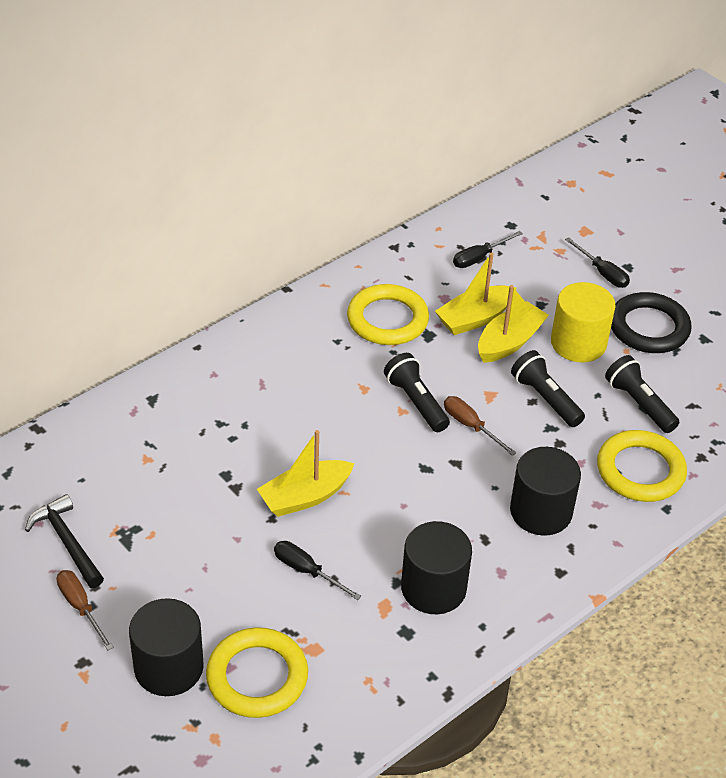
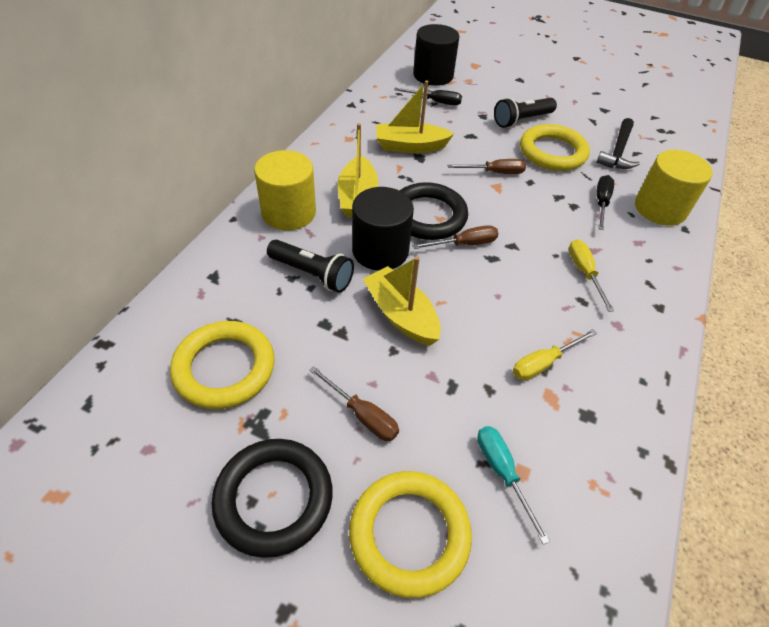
black cylinder: [129,598,204,696] [401,521,472,614] [510,447,581,536] = 3 -> [352,187,414,271] [413,24,459,86] = 2
black flashlight: [384,353,450,432] [511,350,585,427] [605,355,680,433] = 3 -> [267,240,354,293] [494,97,557,128] = 2
black ring: [611,292,691,353] = 1 -> [212,439,333,558] [399,182,468,240] = 2
black screwdriver: [274,541,361,600] [453,231,523,268] [565,237,630,288] = 3 -> [394,88,462,106] [596,175,614,230] = 2
brown screwdriver: [57,570,114,650] [444,396,516,456] = 2 -> [309,366,399,441] [412,225,499,249] [448,159,526,174] = 3
turquoise screwdriver: none = 0 -> [477,426,550,545] = 1
yellow cylinder: [551,282,616,362] = 1 -> [254,150,316,230] [635,150,713,226] = 2
yellow screwdriver: none = 0 -> [513,329,597,380] [569,239,614,312] = 2

